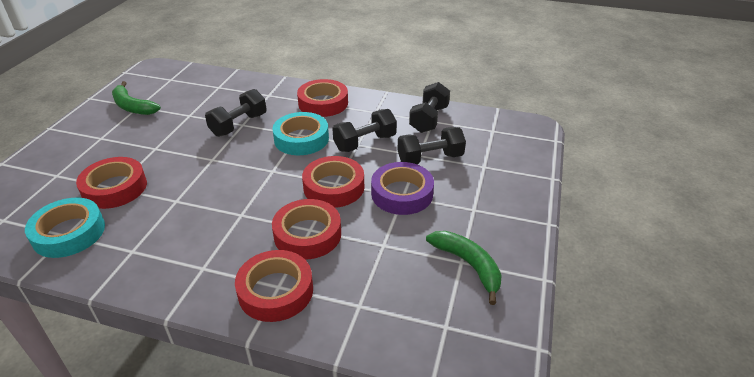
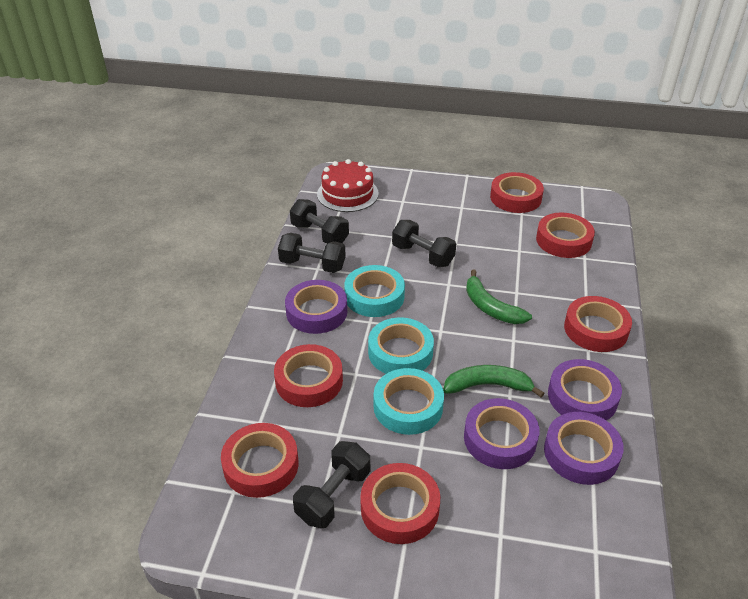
purple tape: [371,162,434,215] = 1 -> [285,280,347,334] [464,398,540,469] [544,412,624,485] [548,359,622,420] = 4
red cake: none = 0 -> [317,159,379,212] = 1
red tape: [76,157,147,209] [235,250,313,322] [272,199,341,259] [297,79,348,117] [302,156,364,208] = 5 -> [221,423,298,498] [274,344,343,407] [360,463,440,544] [490,172,544,213] [536,212,595,258] [564,296,632,352] = 6
turquoise tape: [25,198,105,258] [272,112,329,155] = 2 -> [344,265,405,317] [368,317,434,374] [374,368,444,435] = 3

